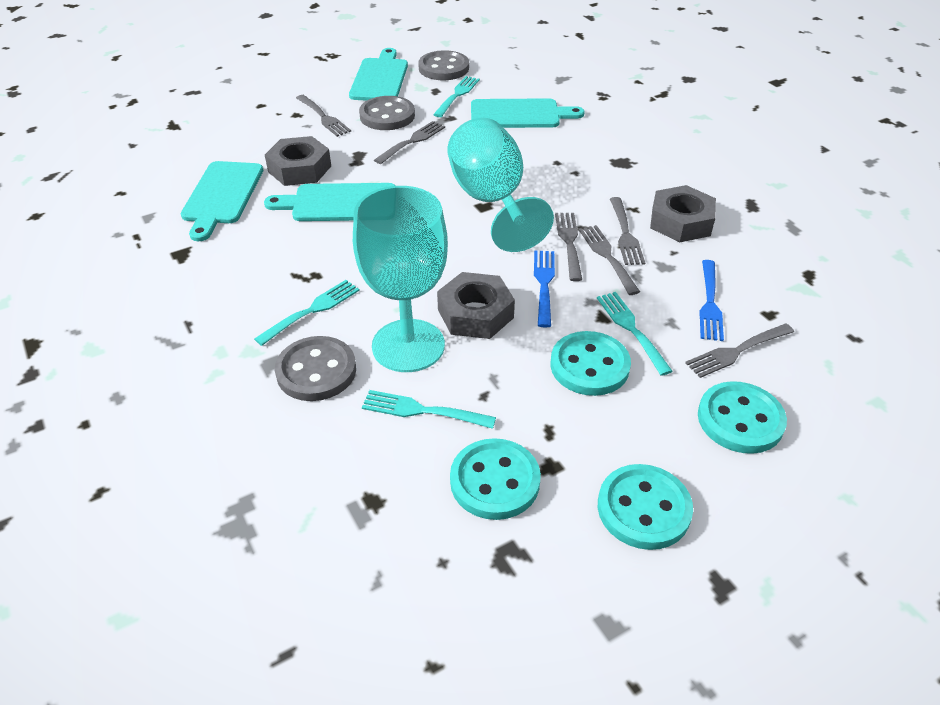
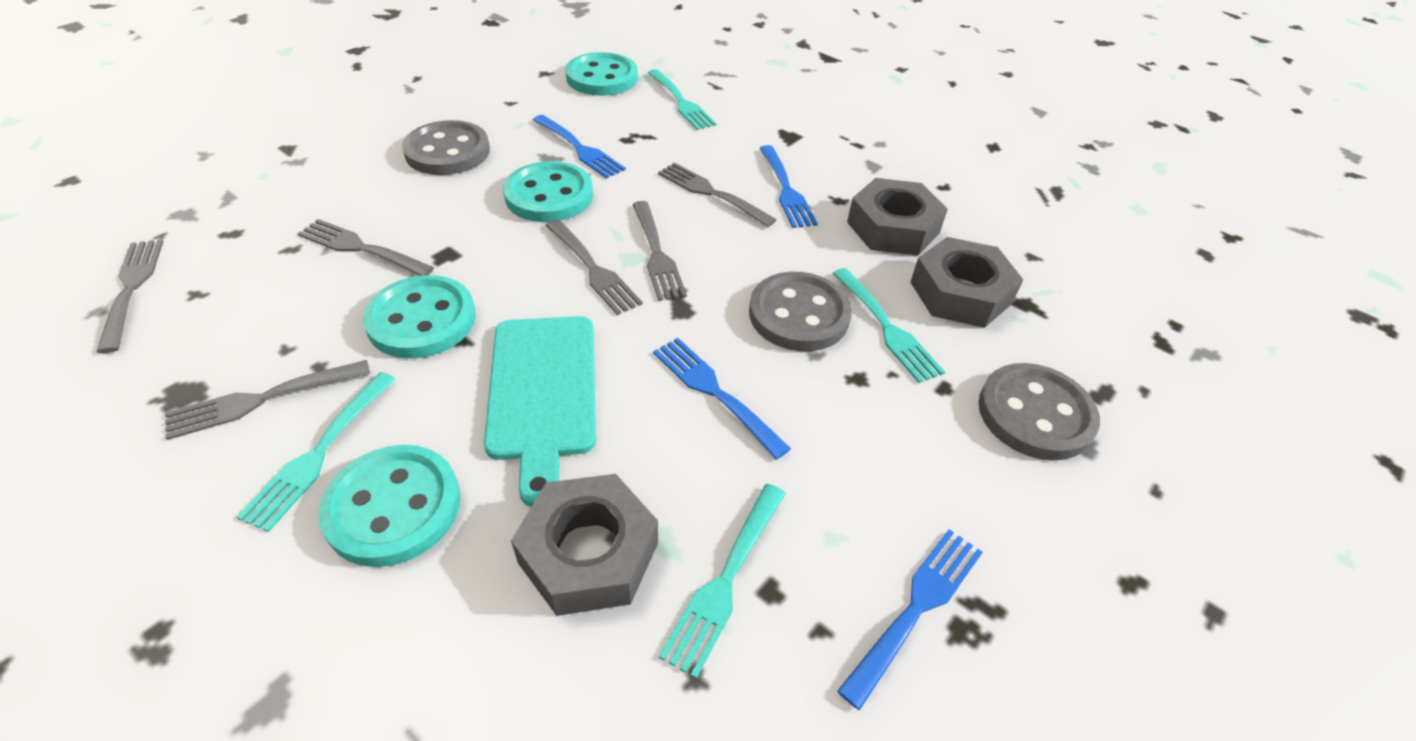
blue fork: [534,250,555,327] [699,260,724,341] = 2 -> [533,115,626,179] [653,338,791,460] [760,145,818,228] [837,529,983,710] = 4
turquoise cutting board: [181,161,263,241] [264,183,396,221] [349,48,408,101] [471,98,585,128] = 4 -> [484,316,596,507] = 1
turquoise goblet: [353,186,448,372] [447,118,554,252] = 2 -> none = 0

